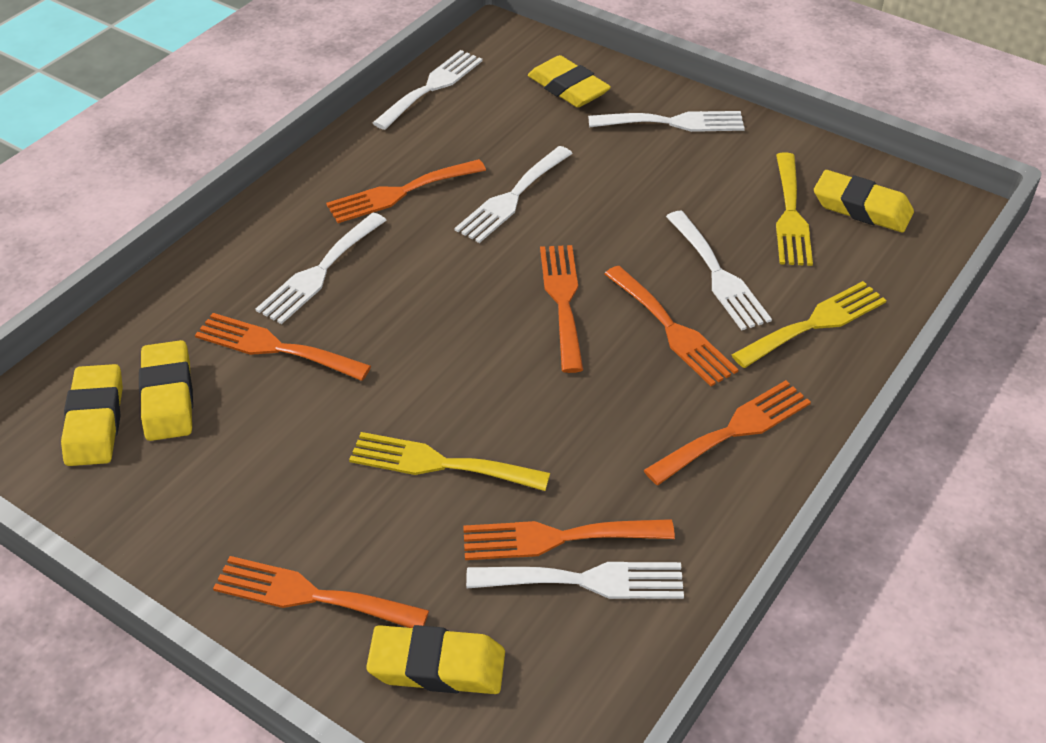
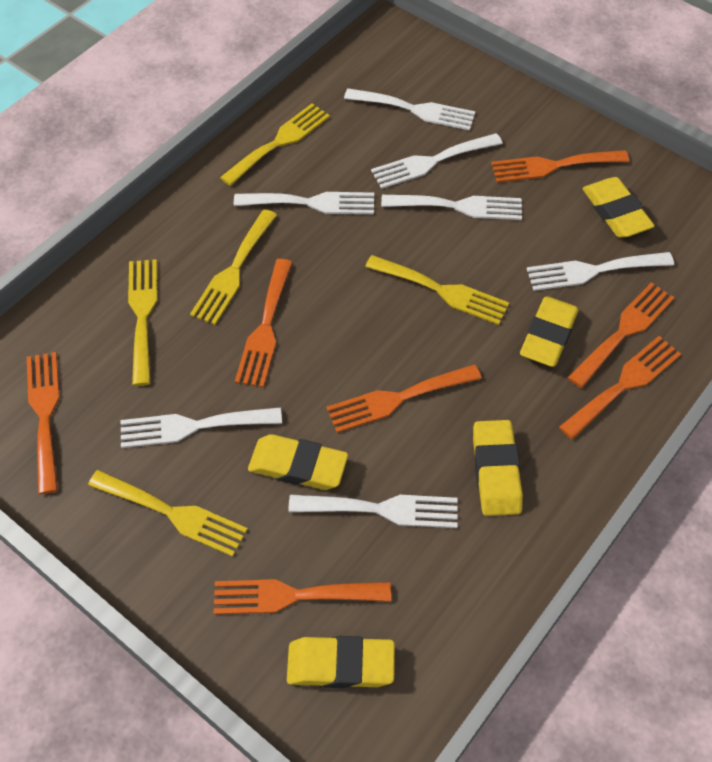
white fork: [255,213,387,324] [373,50,483,130] [454,146,573,243] [466,562,684,599] [588,111,745,132] [666,211,772,330] = 6 -> [121,407,282,448] [234,192,374,214] [288,494,458,528] [344,88,475,130] [371,133,503,189] [381,195,522,220] [527,252,674,291] = 7
yellow fork: [349,432,550,491] [732,281,887,368] [776,152,813,266] = 3 -> [88,470,248,557] [128,259,157,386] [190,209,277,325] [220,103,330,186] [365,255,509,325] = 5

